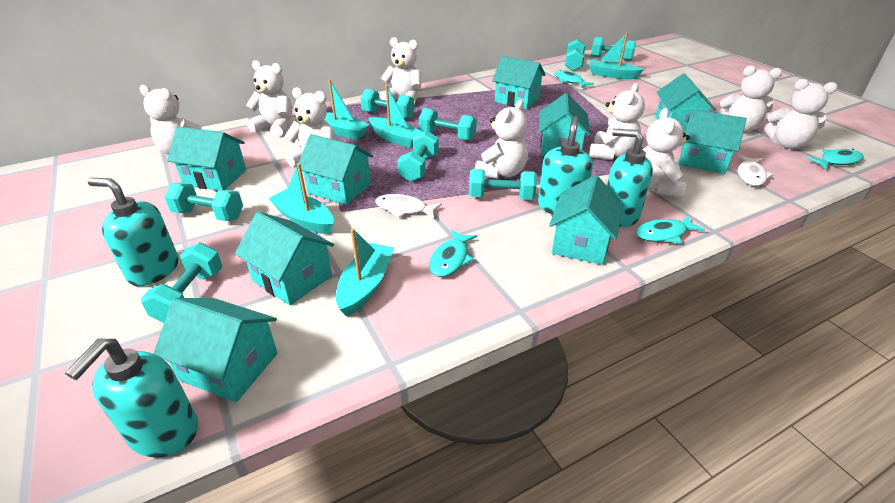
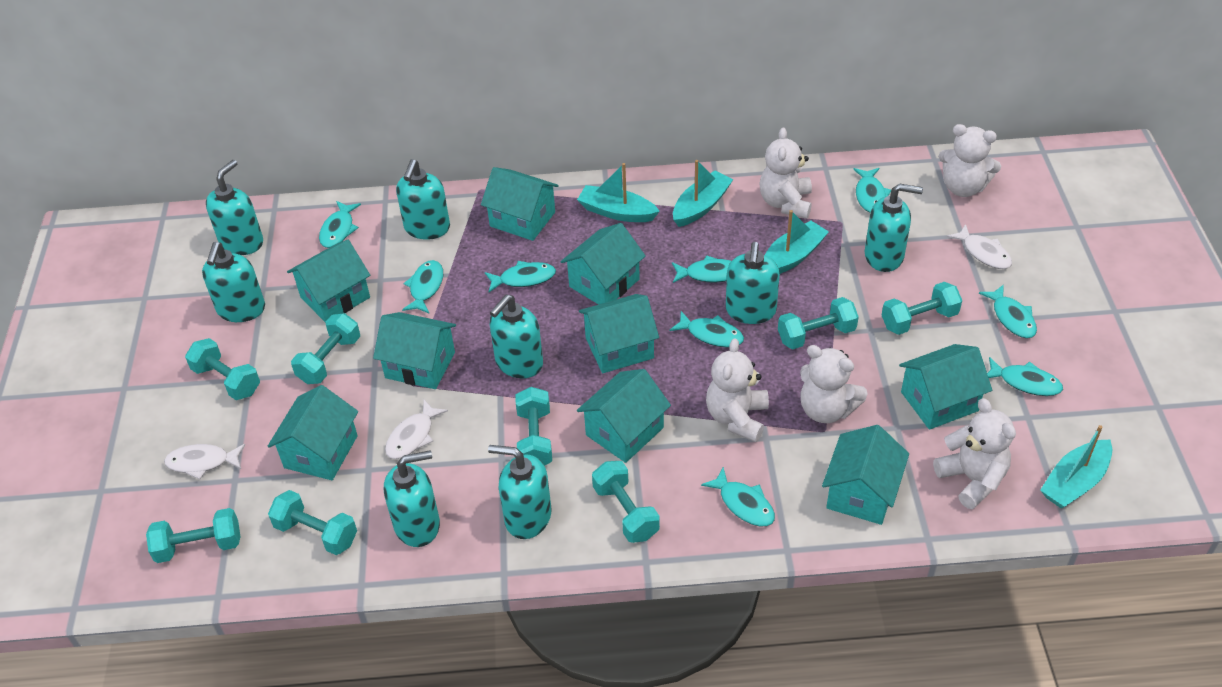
turquoise boat: [268,163,334,234] [324,80,370,140] [336,228,394,316] [369,85,423,148] [588,32,644,79] = 5 -> [577,163,660,222] [673,160,733,227] [765,210,829,274] [1040,425,1112,509] = 4
turquoise fish: [429,229,477,277] [555,70,594,88] [636,215,705,243] [807,149,864,169] = 4 -> [319,201,361,248] [402,260,443,313] [485,261,556,292] [670,311,744,347] [672,255,731,283] [701,467,775,526] [853,168,891,212] [979,284,1037,338] [987,357,1063,396] = 9
turquoise soap dispenser: [65,339,198,458] [88,178,179,286] [538,116,593,214] [607,129,653,227] = 4 -> [202,242,265,322] [206,160,263,255] [384,450,440,547] [396,159,450,240] [488,445,551,539] [490,295,543,378] [726,242,780,324] [865,183,923,272] = 8
white fish: [375,194,442,219] [738,155,773,186] = 2 -> [164,444,245,479] [385,400,448,459] [947,224,1012,269] = 3
white teddy bear: [139,85,202,155] [246,60,292,137] [284,87,335,167] [380,37,421,104] [475,99,528,179] [589,83,645,160] [643,108,690,198] [718,65,782,132] [764,79,838,149] = 9 -> [706,338,769,442] [759,127,812,219] [800,345,867,423] [933,398,1016,509] [939,124,1001,197] = 5

